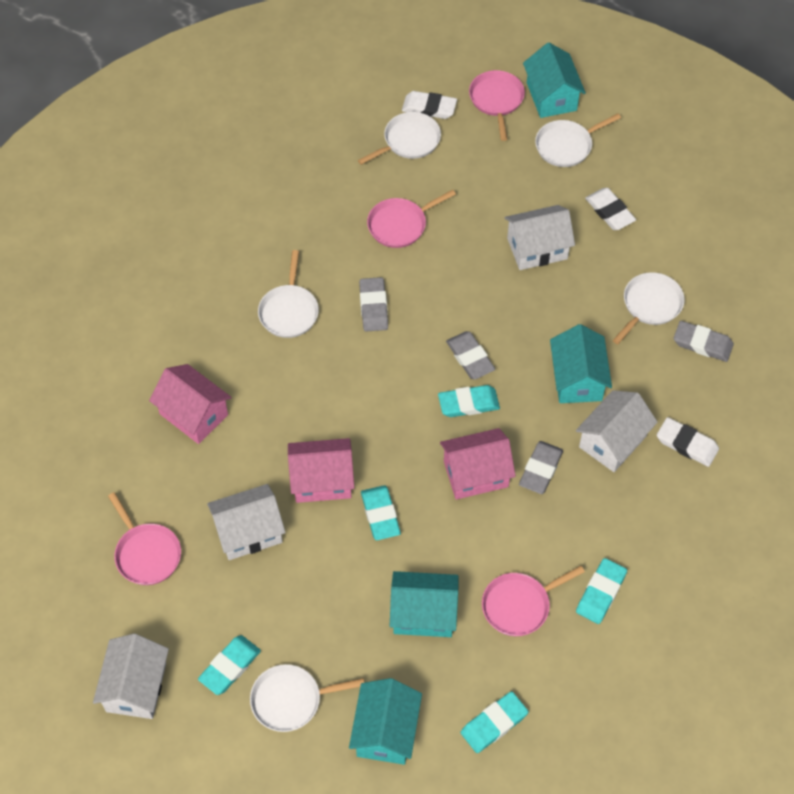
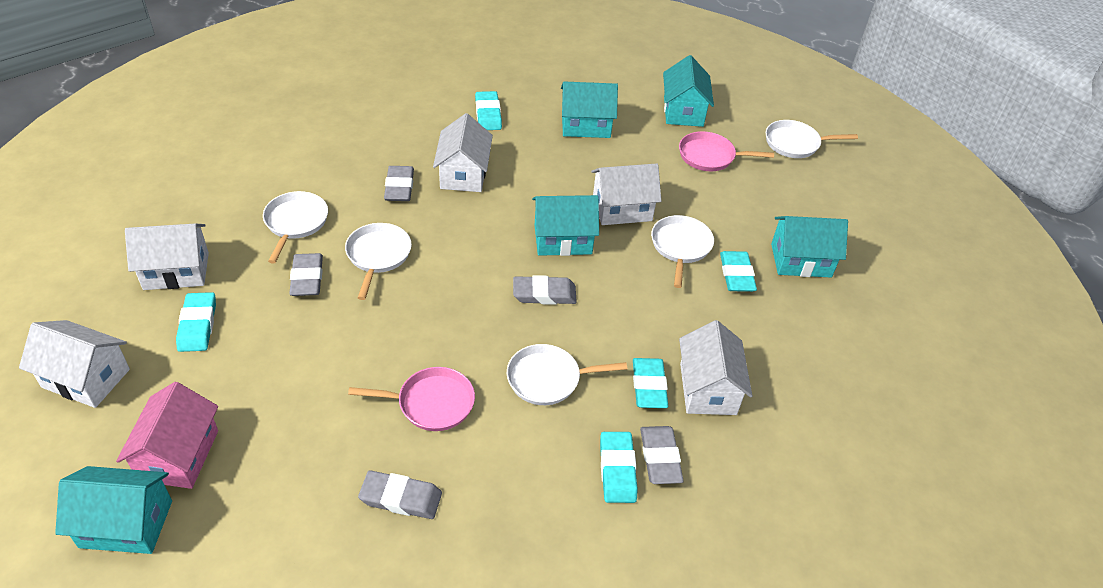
grey eraser: [359,277,388,332] [446,331,495,380] [519,441,563,494] [674,321,734,362] = 4 -> [289,253,323,296] [358,471,442,519] [384,166,414,201] [513,275,577,305] [640,426,684,484] = 5
pink house: [149,364,232,444] [288,438,354,503] [440,428,516,500] = 3 -> [116,382,218,489] = 1
pink pan: [108,492,181,585] [367,190,456,248] [469,70,525,141] [482,566,585,636] = 4 -> [348,367,475,431] [679,131,774,171] = 2
turquoise house: [349,678,422,765] [390,571,459,637] [523,43,586,118] [550,324,612,403] = 4 -> [55,466,172,554] [532,195,599,256] [561,82,618,138] [663,55,714,127] [771,216,848,277] = 5
white eraser: [402,91,457,119] [585,188,636,230] [657,417,719,467] = 3 -> none = 0
white house: [93,634,169,719] [207,484,286,560] [505,205,575,270] [576,390,658,472] = 4 -> [19,320,130,408] [125,223,209,290] [433,113,493,192] [591,163,661,225] [679,320,752,415] = 5

